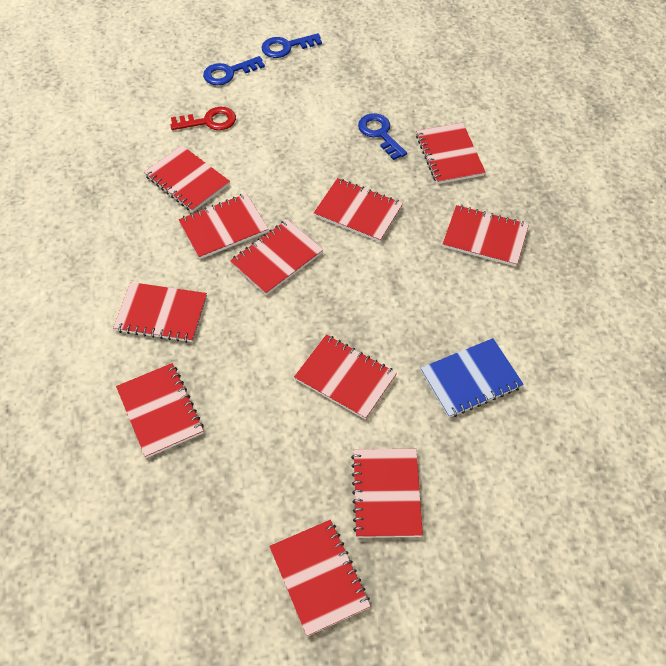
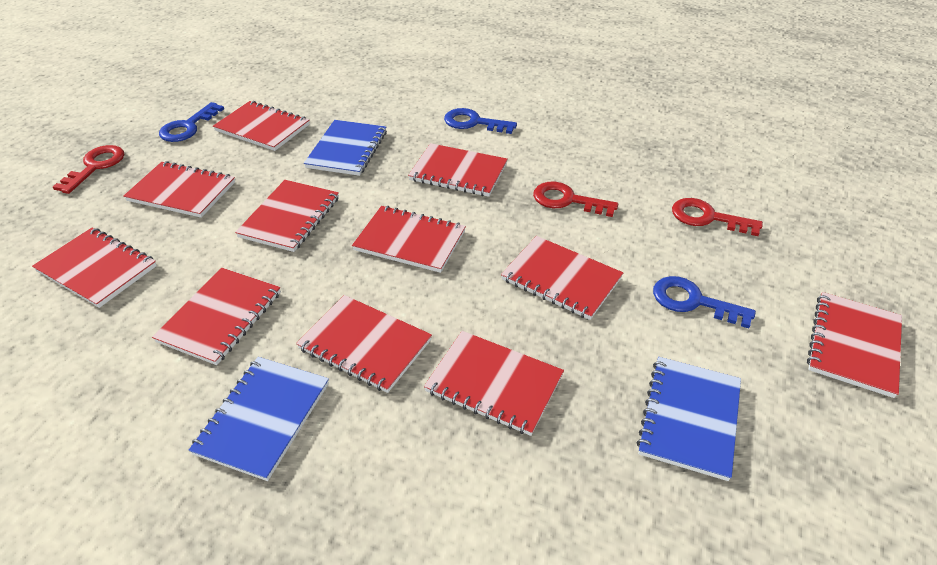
blue notebook: [421,338,524,418] = 1 -> [189,357,329,481] [304,120,387,176] [637,357,741,481] = 3
red key: [170,107,236,130] = 1 -> [53,145,124,194] [533,182,618,217] [672,198,763,236] = 3

